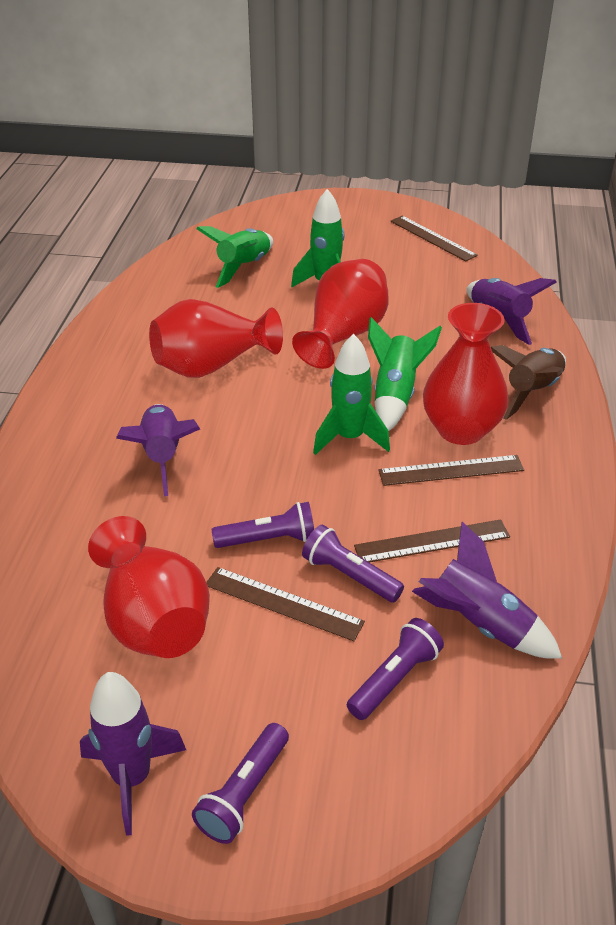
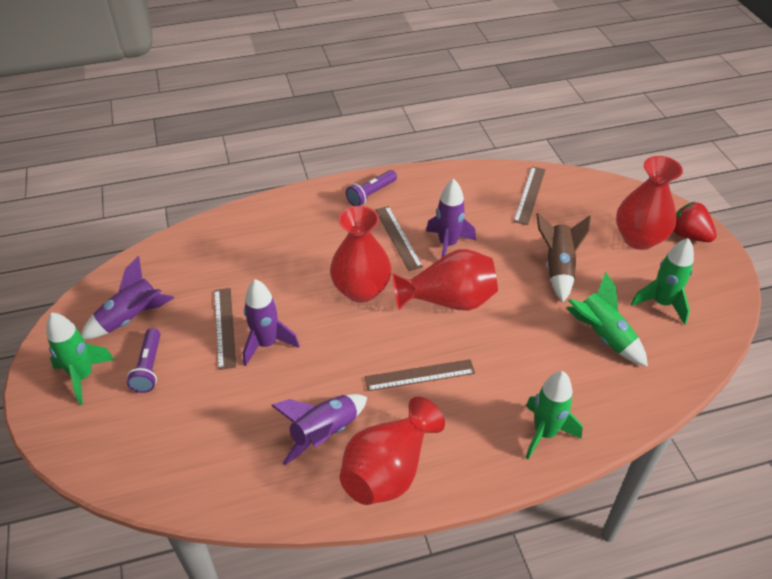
purple flashlight: [192,723,289,844] [212,502,314,548] [302,525,404,603] [347,618,444,720] = 4 -> [127,328,160,393] [346,170,397,206] = 2
red strawberry: none = 0 -> [673,201,717,242] = 1

